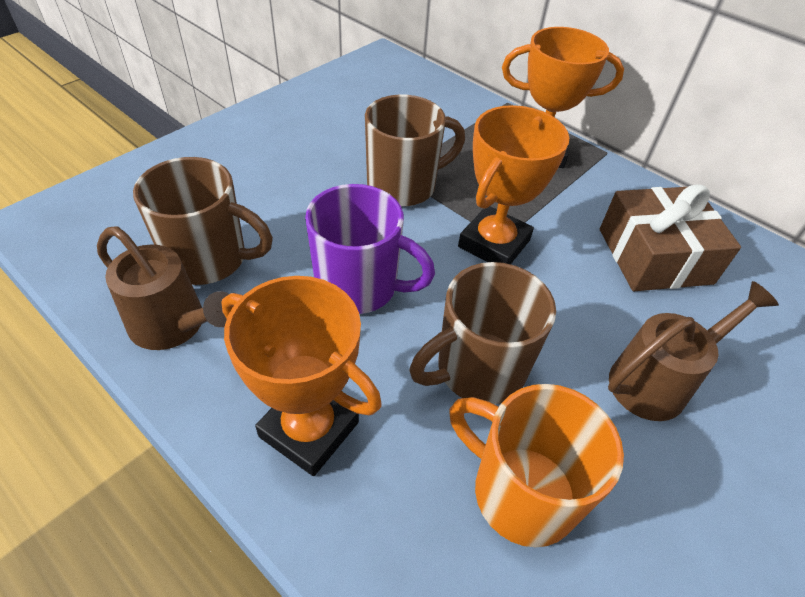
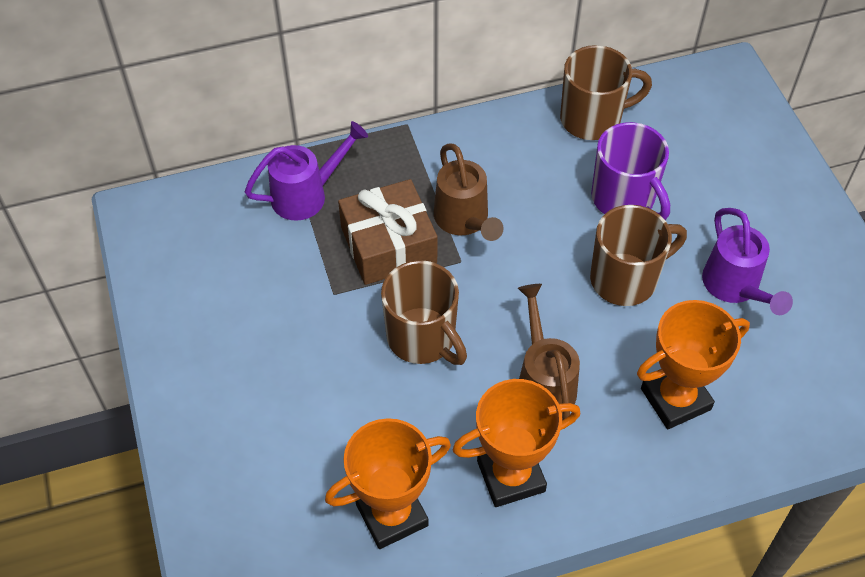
orange mug: [449,384,624,547] = 1 -> none = 0
purple watering can: none = 0 -> [245,121,368,221] [702,208,793,315] = 2

